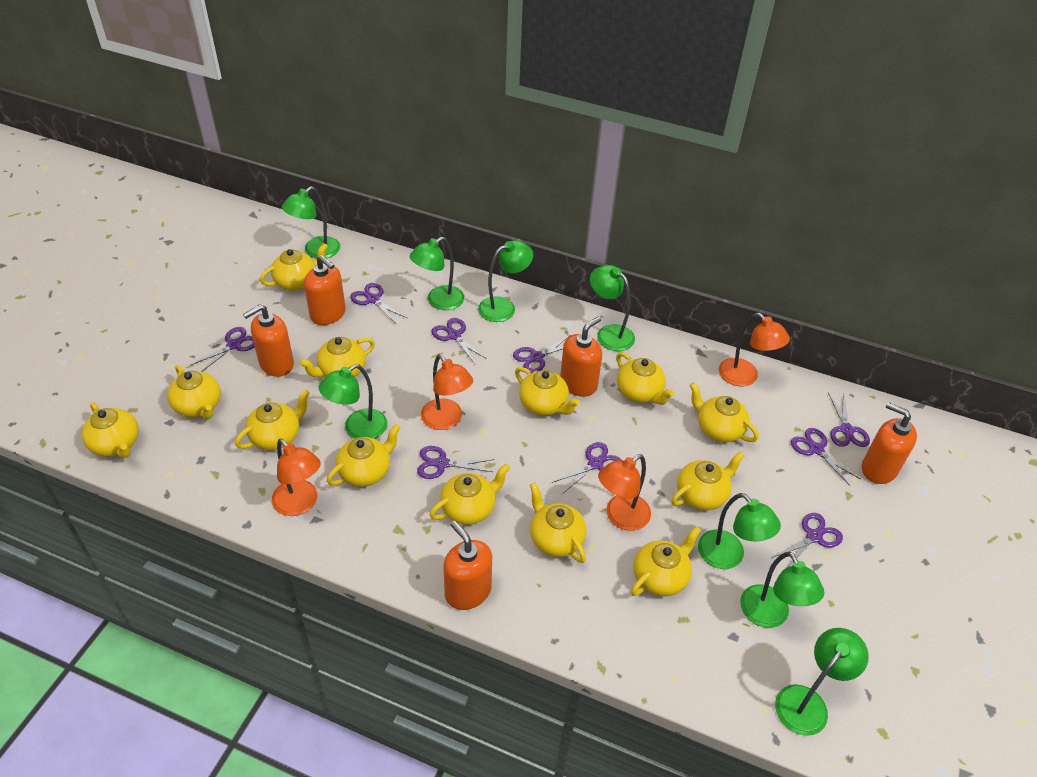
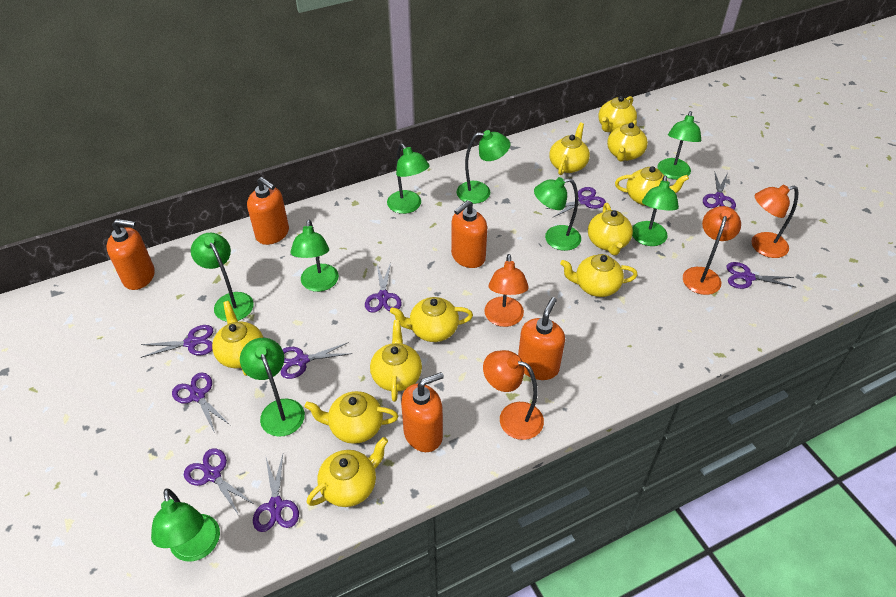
green lamp: [282,186,340,258] [319,364,387,439] [410,237,464,310] [478,240,533,322] [590,265,635,351] [698,493,781,569] [740,552,824,628] [775,628,869,736] = 8 -> [151,489,220,561] [191,233,254,322] [240,338,305,437] [291,220,339,292] [387,144,430,214] [457,130,510,204] [534,177,581,251] [632,175,679,246] [658,111,701,180] = 9
yellow teapot: [82,402,139,458] [167,365,221,419] [235,390,310,450] [260,243,328,291] [299,337,375,377] [327,424,401,487] [429,464,510,525] [515,367,580,415] [530,483,587,563] [616,352,674,405] [631,526,701,596] [671,451,745,510] [690,382,759,442] = 13 -> [212,301,264,376] [304,391,398,444] [307,437,388,507] [370,320,422,402] [390,297,473,342] [549,122,590,175] [560,254,638,297] [588,203,633,255] [598,96,637,132] [607,120,648,162] [615,166,689,206] = 11

